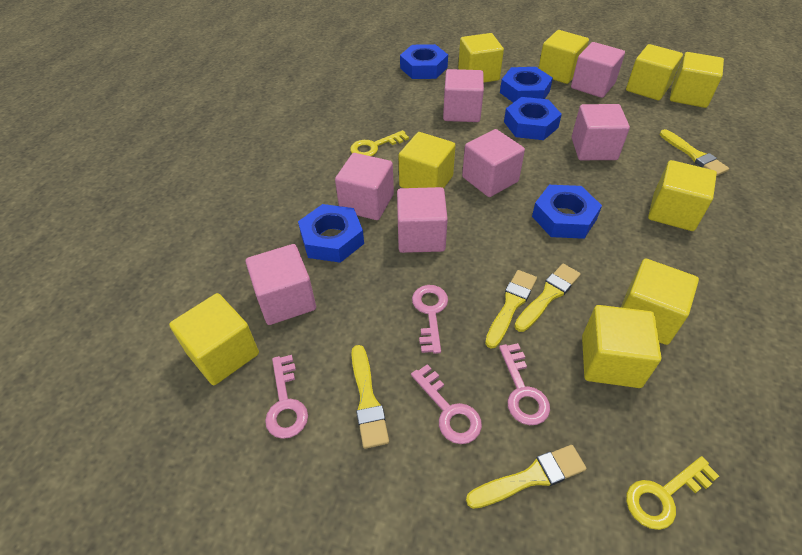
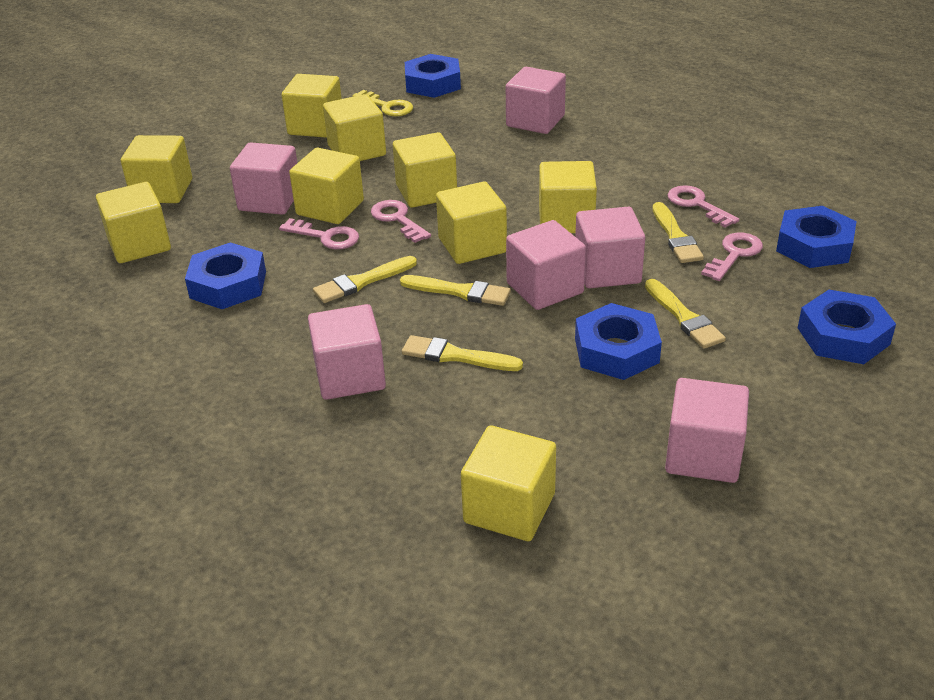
pink cube: [246,244,316,325] [335,153,394,220] [397,187,448,253] [443,69,484,122] [462,129,525,197] [571,42,625,98] [572,104,630,160] = 7 -> [230,142,297,215] [308,304,386,400] [506,67,566,134] [506,220,586,310] [575,207,645,288] [665,378,749,483] = 6
yellow key: [350,130,409,156] [626,456,719,530] = 2 -> [353,90,413,116] = 1

